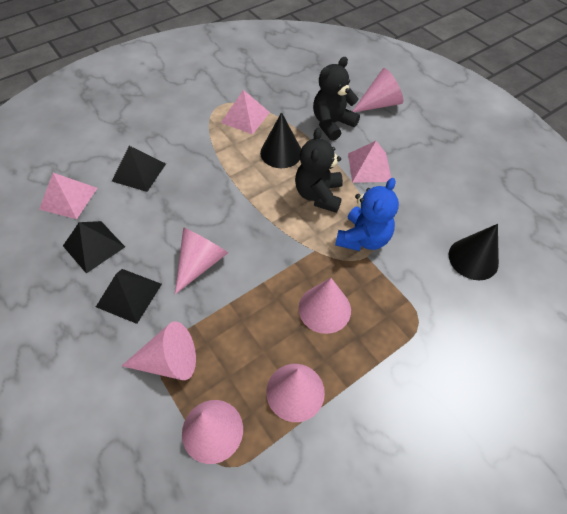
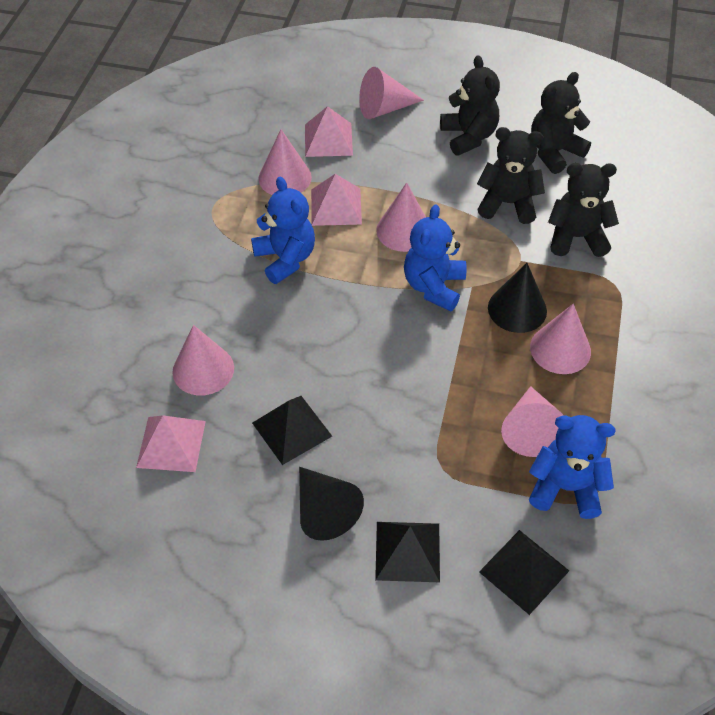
black teddy bear: [295,127,343,213] [313,57,360,141] = 2 -> [440,55,500,156] [477,127,545,224] [531,72,591,174] [548,163,619,257] = 4
blue teddy bear: [335,178,399,251] = 1 -> [251,177,315,284] [404,204,466,311] [529,415,616,519] = 3

